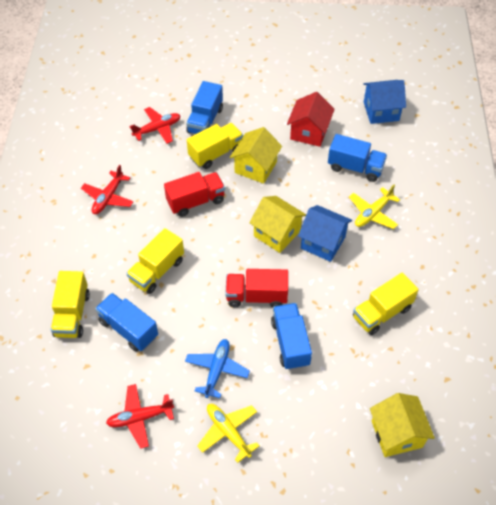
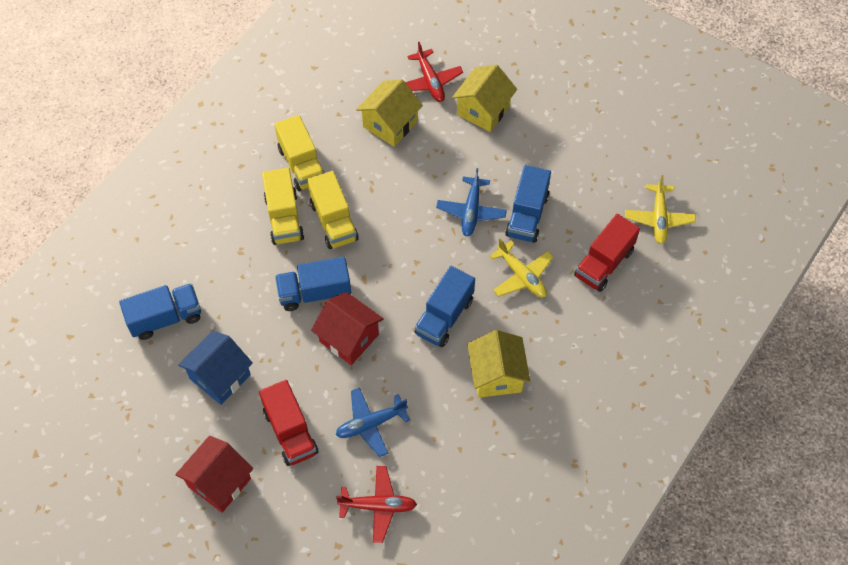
blue house: [298,205,352,262] [363,80,406,124] = 2 -> [178,331,253,405] = 1
blue plane: [185,339,250,398] = 1 -> [336,387,410,457] [436,168,507,237] = 2
red house: [287,92,335,147] = 1 -> [175,436,253,513] [311,292,384,365] = 2
red plane: [81,165,134,214] [106,384,174,449] [130,107,181,144] = 3 -> [336,466,417,543] [405,42,463,102] = 2
yellow truck: [51,271,90,338] [126,228,184,294] [187,123,243,169] [353,273,418,335] = 4 -> [262,168,304,245] [274,115,325,191] [307,171,359,249] = 3

